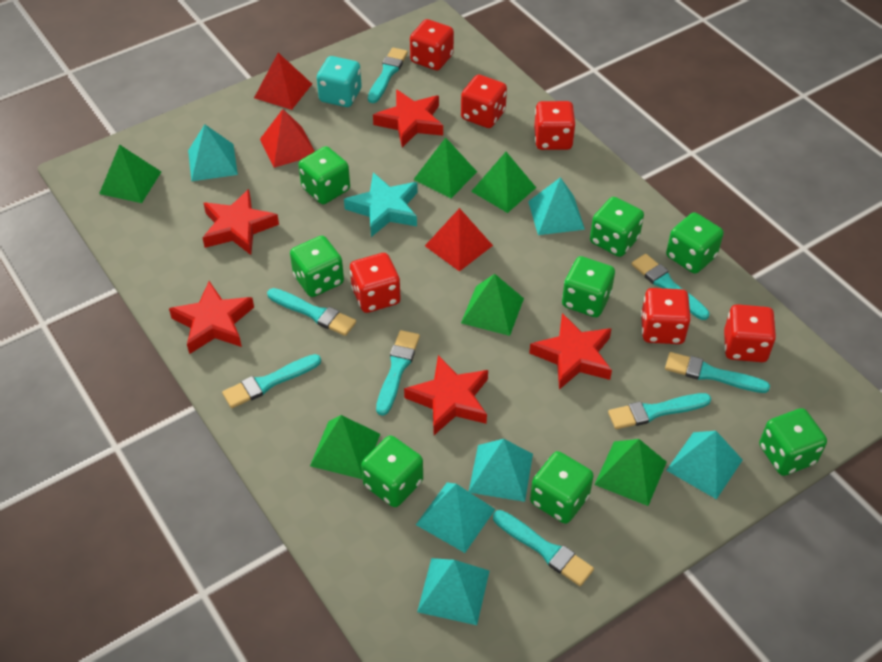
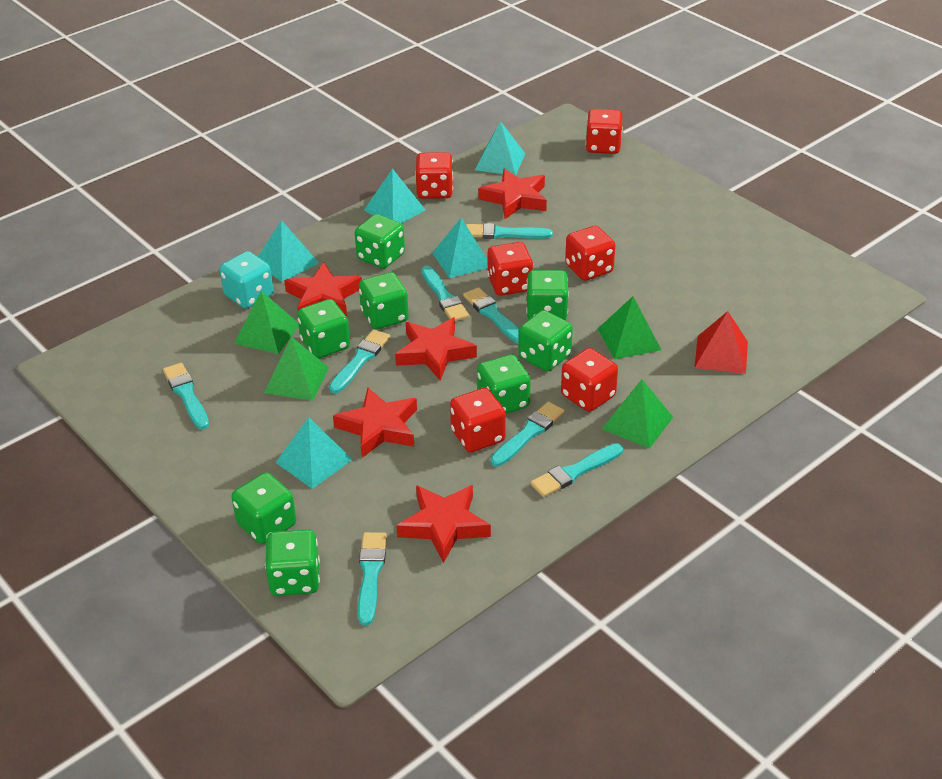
green pyramid: [99,144,161,203] [310,415,380,479] [413,137,477,198] [461,274,524,336] [471,152,536,213] [594,439,667,506] = 6 -> [234,291,299,354] [264,337,329,401] [598,296,661,359] [602,379,673,449] = 4
red pyramid: [254,53,312,110] [260,109,315,168] [425,208,493,272] = 3 -> [694,311,748,374] = 1
turquoise pyramid: [188,124,238,181] [416,482,495,553] [417,558,489,625] [469,439,533,502] [528,177,585,235] [666,431,743,499] = 6 -> [258,220,319,282] [275,417,353,489] [364,168,425,223] [432,218,488,278] [475,121,525,176] = 5
turquoise star: [344,172,418,237] = 1 -> none = 0

